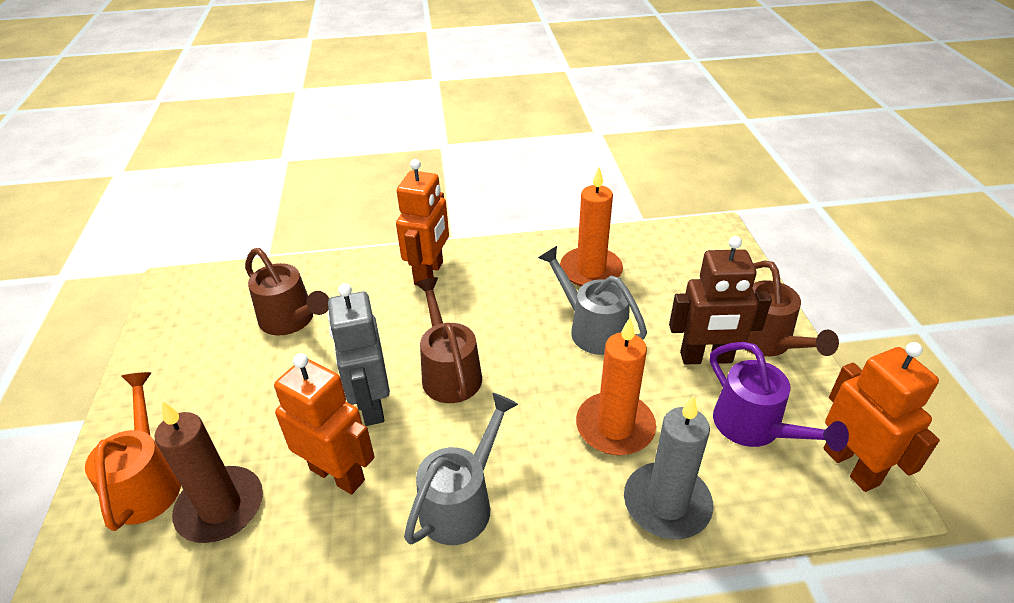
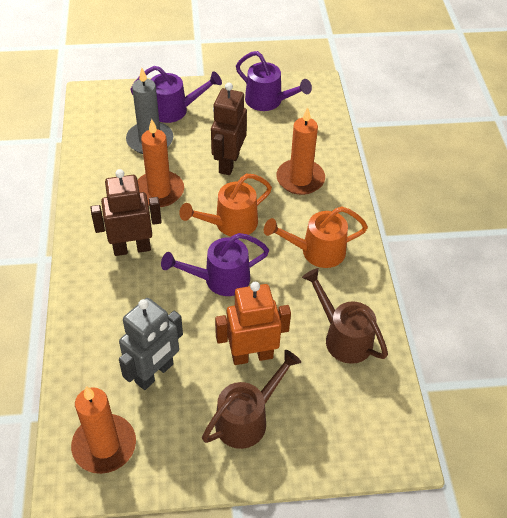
brown candle: [154,401,263,543] = 1 -> none = 0
brown robot: [669,236,772,365] = 1 -> [90,169,162,256] [211,83,247,175] = 2
brown watering can: [245,248,329,336] [415,277,482,403] [744,261,839,356] = 3 -> [202,350,301,449] [302,268,388,364] = 2
grey watering can: [404,393,518,545] [538,246,647,355] = 2 -> none = 0
orange candle: [560,167,623,286] [576,318,656,455] = 2 -> [71,386,136,474] [138,119,184,207] [276,107,325,195] = 3
orange robot: [274,353,375,494] [396,159,449,286] [824,342,940,492] = 3 -> [215,282,291,365] = 1
orange watering can: [85,372,181,531] = 1 -> [179,174,272,237] [264,206,368,268] = 2
purple watering can: [710,342,849,452] = 1 -> [130,66,222,123] [161,233,269,296] [236,51,312,111] = 3

